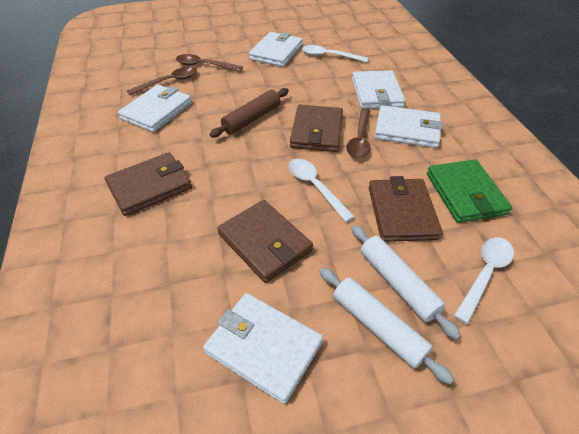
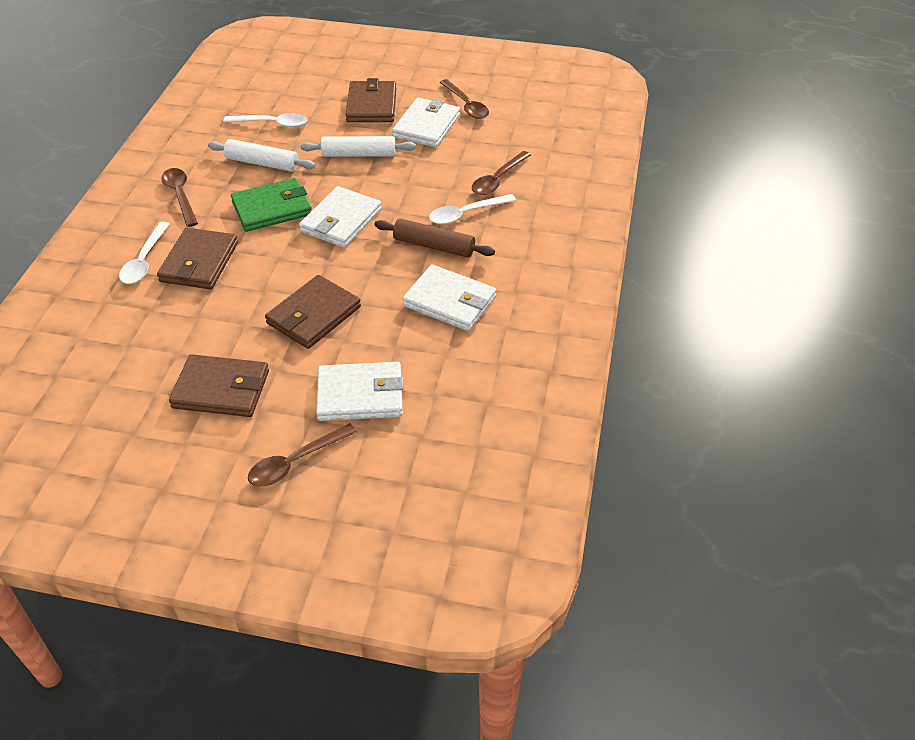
brown spoon: [127,67,197,95] [176,54,243,72] [346,109,370,158] = 3 -> [161,168,198,227] [248,423,357,487] [439,79,489,119] [472,151,531,195] = 4
white wallet: [118,84,192,132] [203,293,323,404] [249,32,303,67] [352,70,405,109] [374,105,443,148] = 5 -> [299,186,382,248] [316,362,404,421] [392,98,460,147] [403,264,496,331] = 4

